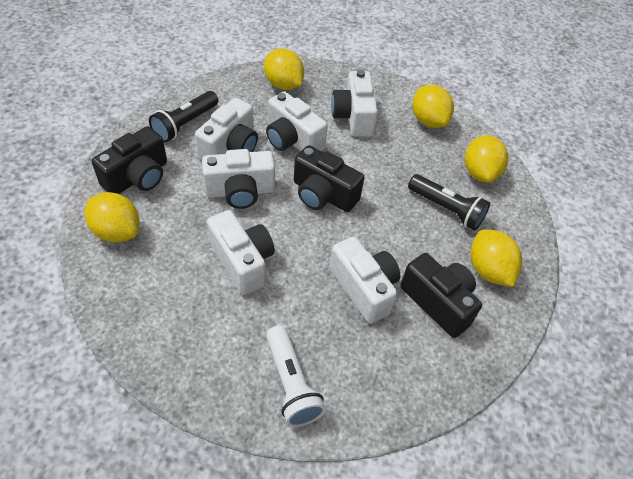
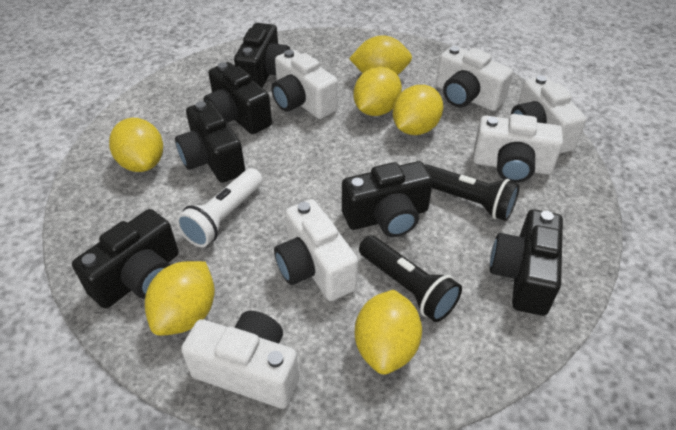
black camera: [92,126,167,194] [294,145,364,212] [401,253,482,338] = 3 -> [72,209,179,308] [175,101,245,183] [203,62,272,134] [234,23,290,88] [342,161,433,237] [490,209,563,316] = 6
yellow lemon: [85,192,139,243] [264,48,304,90] [412,85,454,128] [465,135,508,182] [471,229,522,287] = 5 -> [109,118,163,172] [145,261,215,336] [349,35,412,75] [353,67,402,116] [355,290,422,375] [393,85,443,135] = 6

